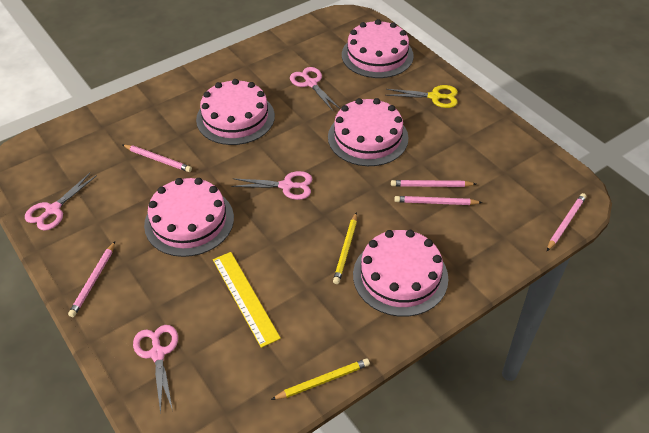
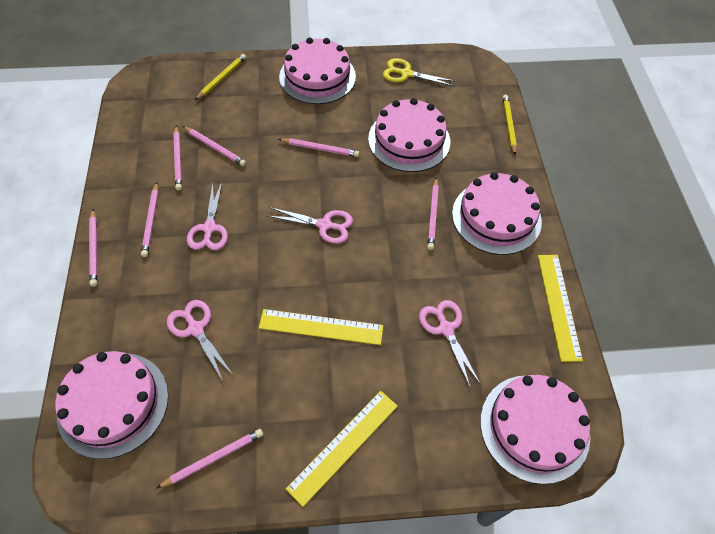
pink pencil: [68,241,115,317] [123,145,192,172] [391,180,476,187] [395,196,483,205] [547,193,586,251] = 5 -> [89,209,97,287] [141,182,158,257] [156,429,263,489] [173,125,182,190] [183,126,246,166] [278,138,359,157] [427,177,439,250] = 7
yellow ruler: [213,252,281,348] = 1 -> [259,309,383,345] [286,391,398,507] [538,255,583,362] = 3

